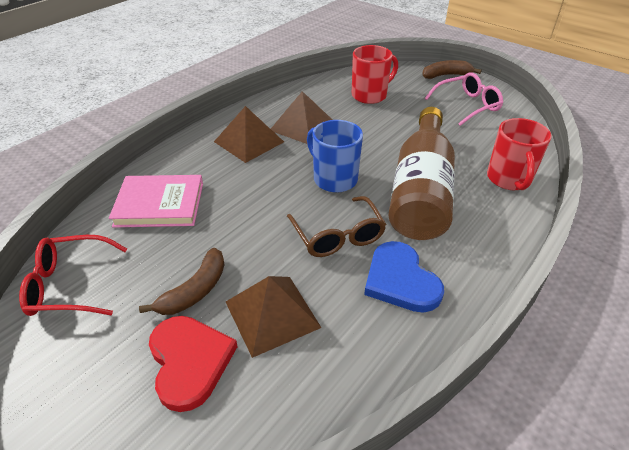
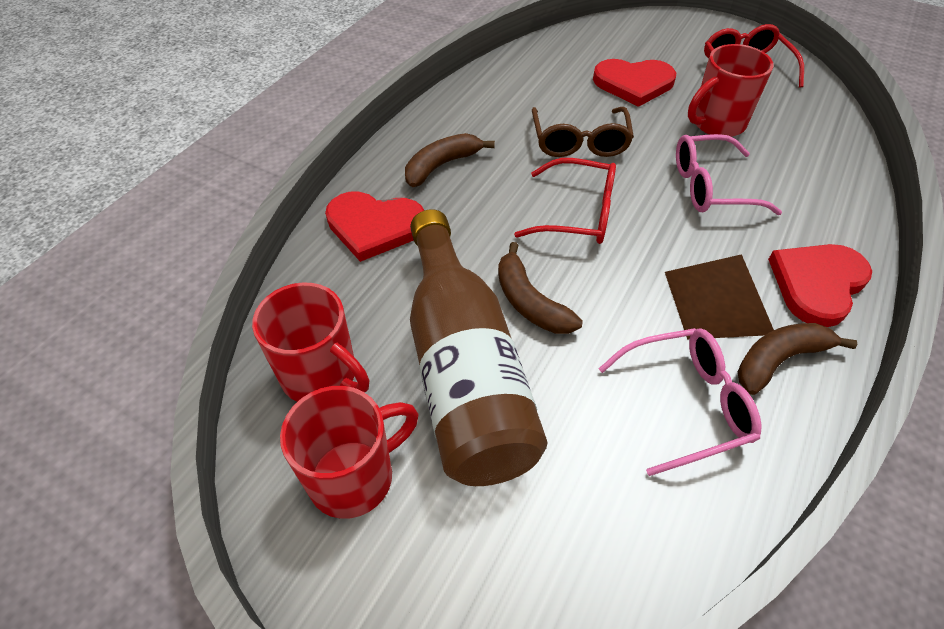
blue heart: [364,241,444,313] = 1 -> none = 0
blue mug: [307,120,363,193] = 1 -> none = 0
brown banana: [139,248,225,315] [422,60,482,79] = 2 -> [405,133,495,187] [498,242,583,334] [738,323,857,395] = 3
brown pyramid: [214,106,284,163] [226,276,321,358] [271,91,332,144] = 3 -> [665,254,774,340] = 1
pink book: [109,175,203,228] = 1 -> none = 0
pink glasses: [425,72,503,126] = 1 -> [598,328,762,476] [676,134,782,215] = 2
red glasses: [19,235,127,316] = 1 -> [514,158,616,244] [704,24,804,88] = 2
red heart: [149,316,238,412] = 1 -> [325,192,424,262] [593,59,676,107] [768,244,872,327] = 3
red mug: [352,45,398,104] [487,118,551,190] = 2 -> [252,282,369,402] [280,386,418,519] [688,44,774,137] = 3

